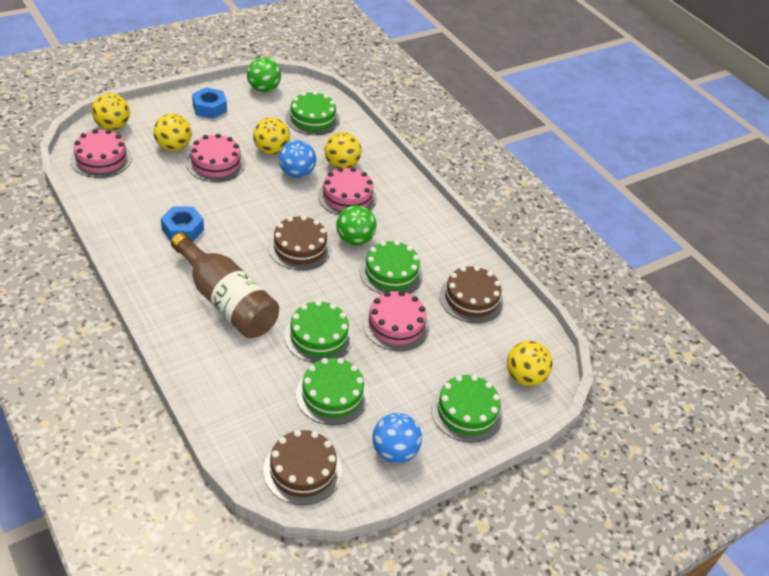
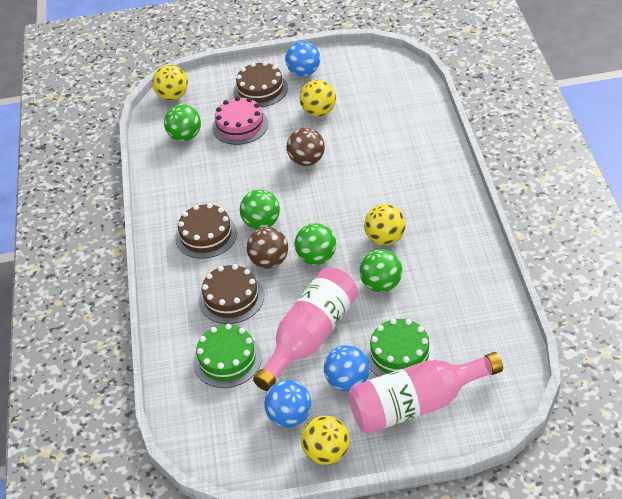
blue ball: [279,140,316,178] [372,413,422,463] = 2 -> [264,380,311,428] [285,41,320,77] [324,345,370,392] = 3
blue nut: [161,206,204,242] [192,87,227,119] = 2 -> none = 0
brown ball: none = 0 -> [247,227,288,269] [287,128,325,166] = 2
brown bottle: [171,232,279,338] = 1 -> none = 0
green ball: [247,57,281,92] [336,205,377,246] = 2 -> [164,104,201,141] [240,189,280,229] [295,223,336,265] [359,249,402,292] = 4
green cake: [284,300,353,363] [286,91,340,135] [296,358,369,425] [360,241,423,294] [431,375,503,443] = 5 -> [193,324,262,388] [365,318,435,377] = 2
pink bottle: none = 0 -> [253,267,358,391] [348,352,503,434] = 2
pink cake: [71,129,132,178] [186,133,245,182] [318,167,377,215] [363,291,429,351] = 4 -> [212,96,268,145] = 1
yellow ball: [92,93,130,131] [153,113,192,151] [253,117,290,155] [325,132,361,169] [507,341,553,386] = 5 -> [152,65,188,101] [300,80,336,116] [301,416,350,465] [364,204,406,245] = 4

